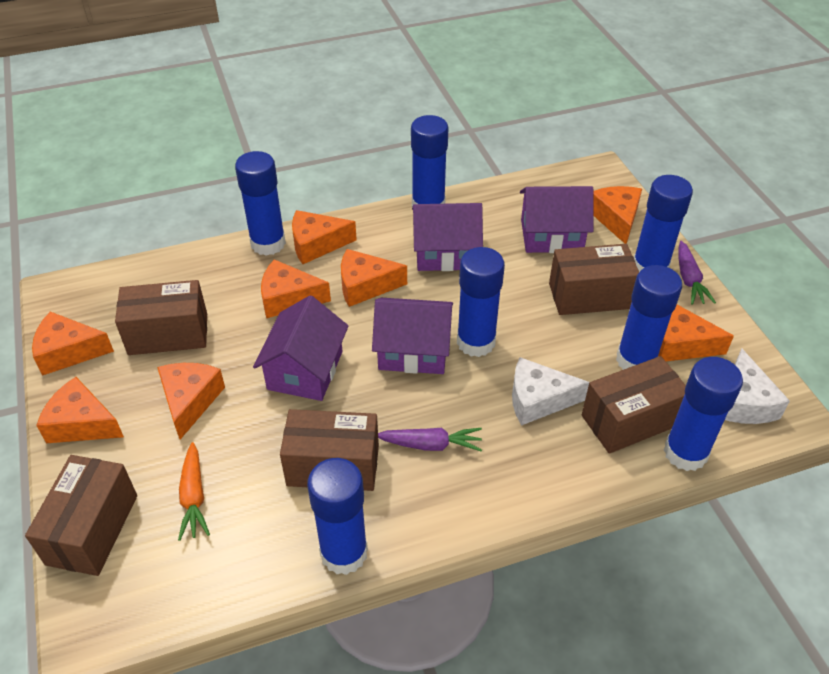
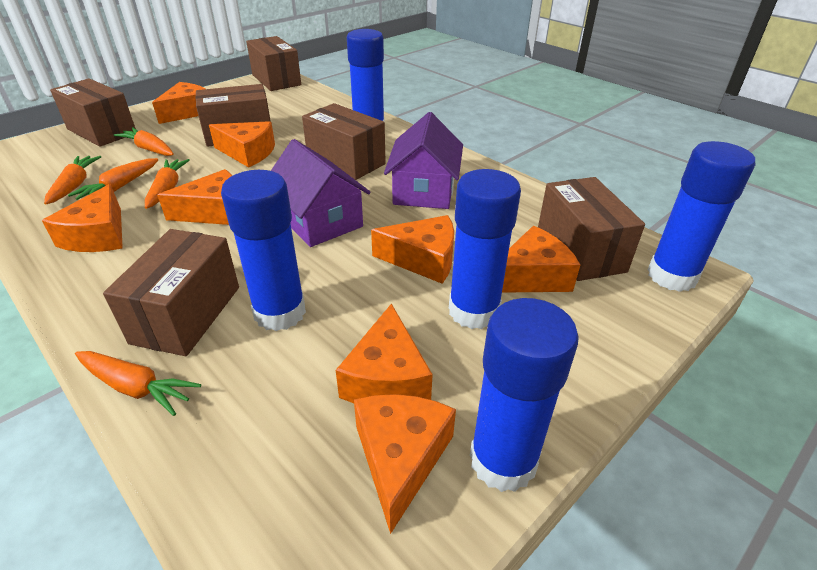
blue glue stick: [235,151,286,256] [307,458,368,575] [411,115,449,207] [457,247,505,357] [616,265,682,370] [634,175,693,272] [664,357,743,471] = 7 -> [221,170,306,331] [347,29,385,122] [449,169,521,329] [470,298,579,492] [648,141,755,292] = 5
brown box: [25,455,137,576] [115,280,207,355] [280,409,379,491] [549,244,639,315] [582,356,686,454] = 5 -> [50,78,136,147] [103,229,239,356] [195,84,271,147] [246,36,301,91] [302,103,386,180] [538,177,645,281] = 6
orange carrot: [178,442,210,541] = 1 -> [44,156,101,205] [68,158,158,200] [75,351,201,416] [114,127,174,156] [145,159,190,209] = 5
purple carrot: [378,428,482,451] [678,241,716,305] = 2 -> none = 0
purple house: [253,296,349,401] [372,298,453,374] [412,203,483,271] [520,186,594,253] = 4 -> [271,139,371,247] [384,112,463,209] = 2
white cheese: [512,357,590,426] [725,348,790,424] = 2 -> none = 0

